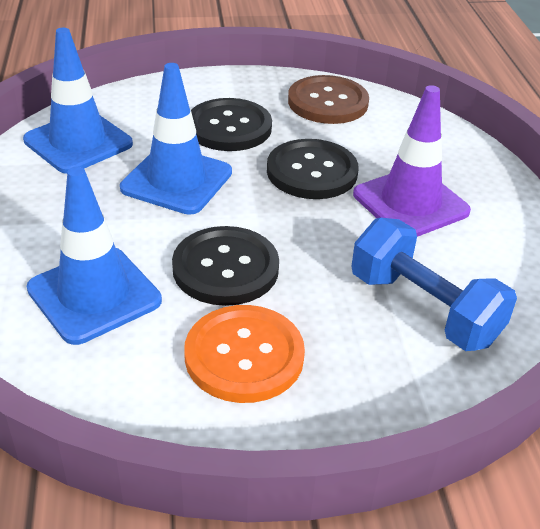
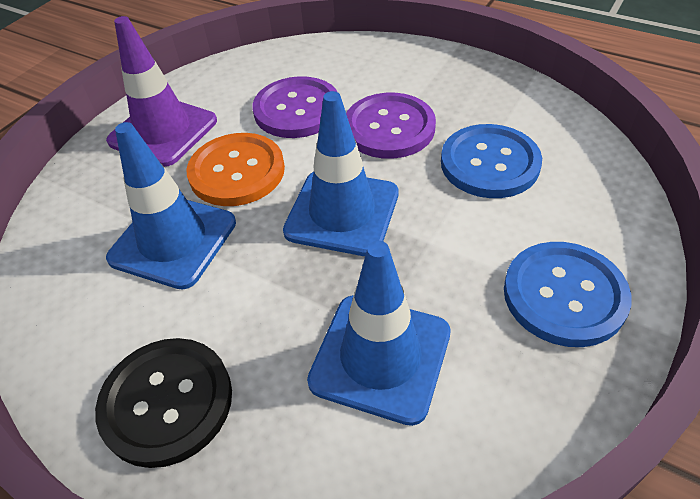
black button: [172,226,279,306] [191,98,272,151] [267,139,359,199] = 3 -> [95,338,232,468] = 1
blue button: none = 0 -> [441,124,542,198] [504,242,631,347] = 2
blue dumbbell: [351,218,517,351] = 1 -> none = 0
brown button: [288,75,369,124] = 1 -> none = 0
purple button: none = 0 -> [252,76,337,138] [346,93,436,159] = 2

